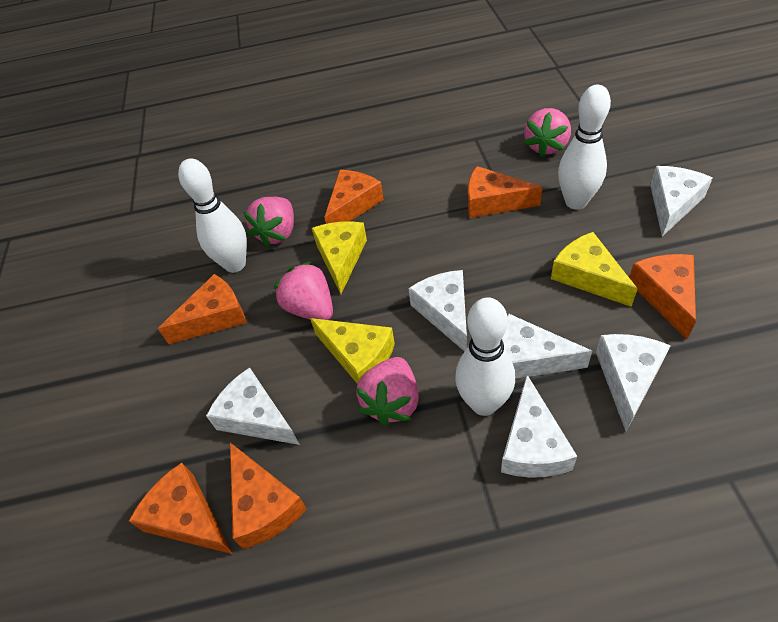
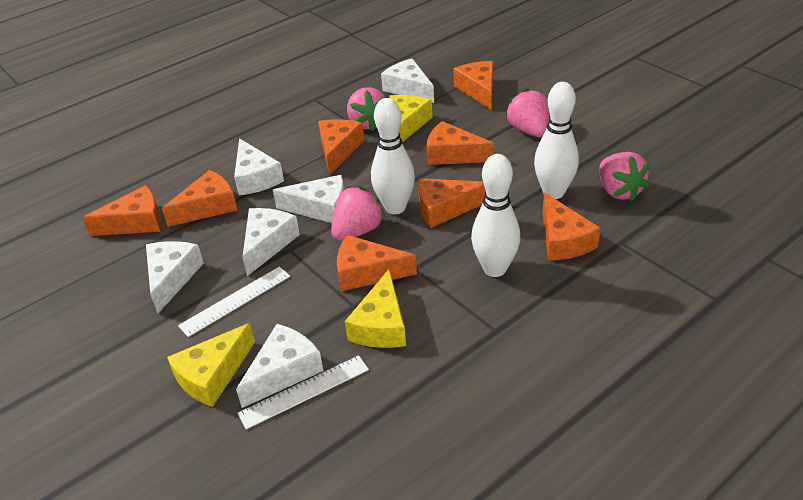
orange cheese: [129,463,232,554] [158,274,246,344] [230,443,307,549] [324,170,384,224] [468,166,543,218] [629,254,696,339] = 6 -> [82,185,162,236] [162,170,237,227] [318,119,364,175] [337,235,417,291] [418,178,486,228] [426,121,494,165] [453,61,493,110] [543,192,601,261] = 8
white ruler: none = 0 -> [178,267,290,337] [237,355,369,429] = 2

